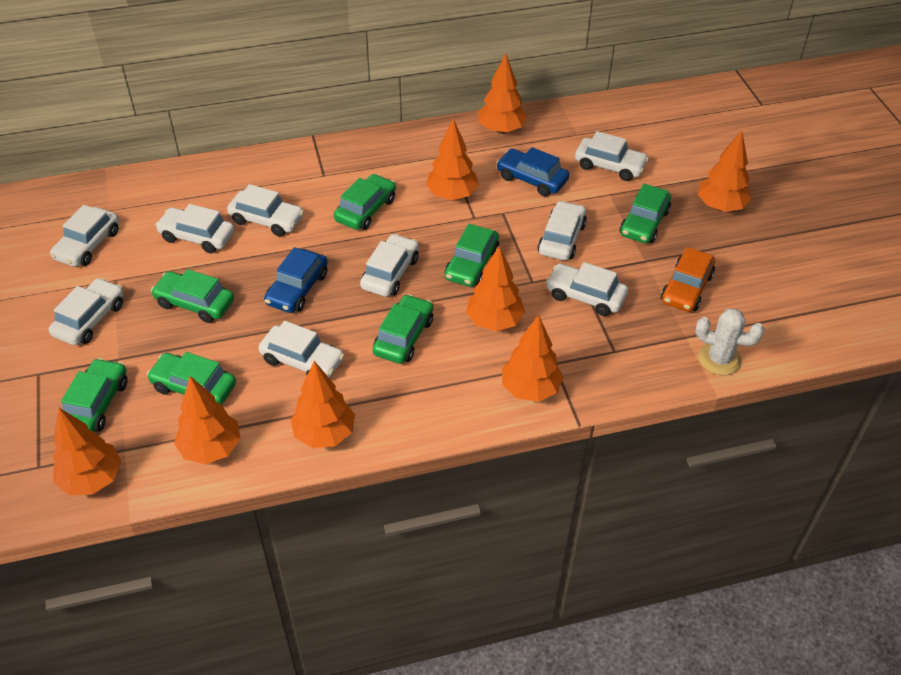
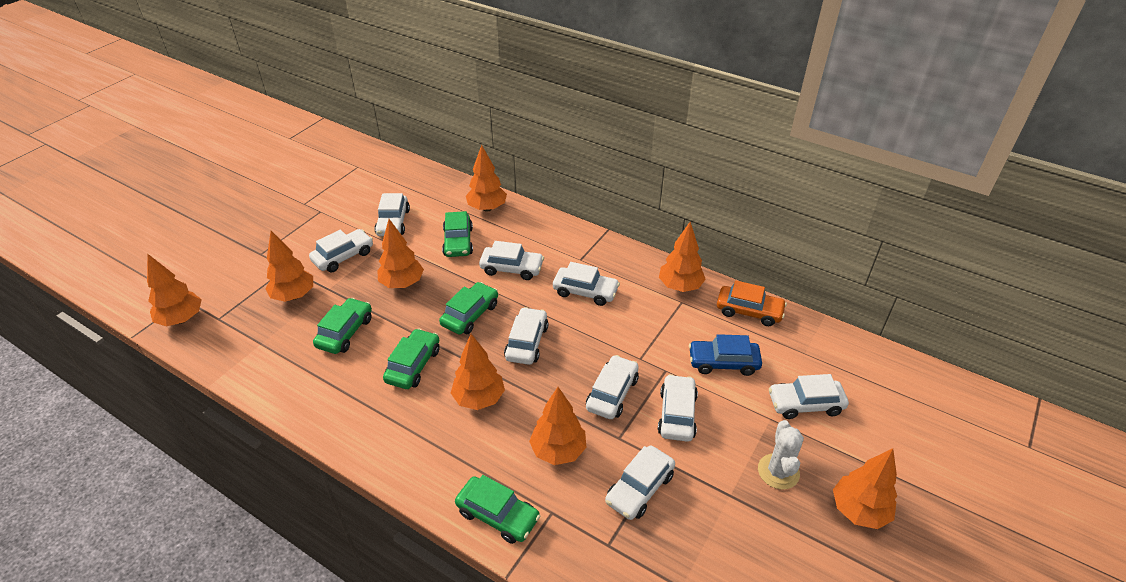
blue car: [264,247,328,313] [496,147,569,196] = 2 -> [689,334,762,376] = 1
green car: [61,358,127,432] [147,352,236,405] [151,269,234,323] [334,174,396,230] [373,294,433,364] [445,224,499,287] [620,184,671,243] = 7 -> [313,298,372,354] [383,328,440,389] [439,282,498,335] [442,211,473,257] [455,475,540,544] = 5

